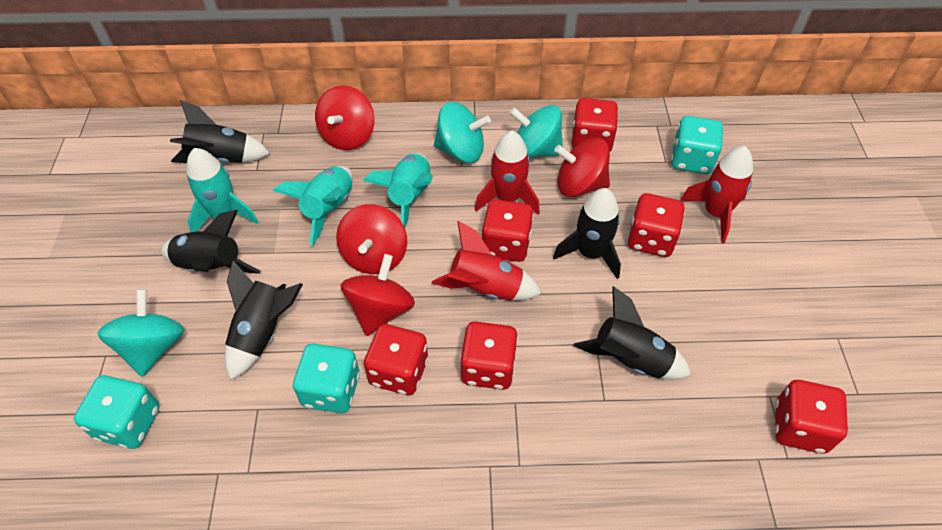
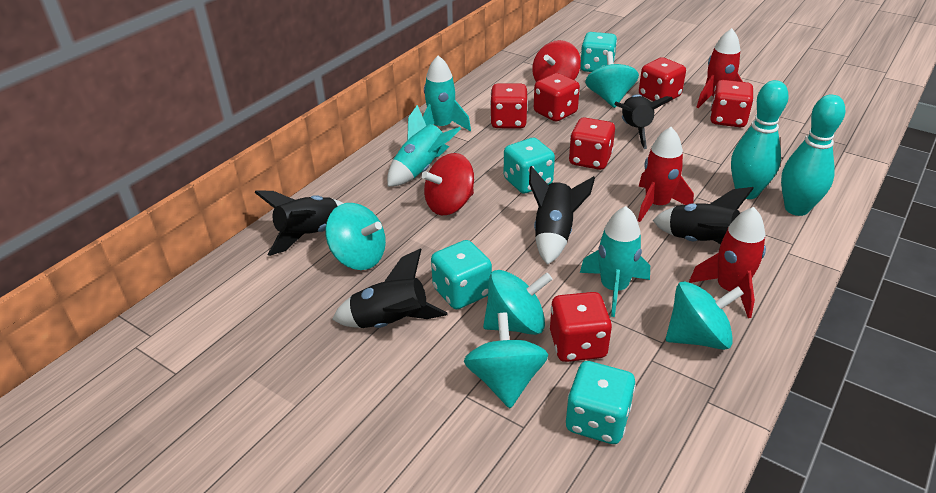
red spinning top: [315,85,375,150] [336,204,407,274] [341,254,415,336] [554,138,610,197] = 4 -> [422,153,474,215] [532,40,581,82] = 2
turquoise bowling pin: none = 0 -> [731,80,789,199] [781,94,845,216] = 2
turquoise dice: [74,375,160,449] [293,344,360,413] [671,116,723,174] = 3 -> [431,240,492,309] [504,138,555,194] [566,361,636,444] [580,32,617,72] = 4
turquoise spinning top: [98,289,184,376] [434,102,491,163] [509,105,563,159] = 3 -> [325,203,386,270] [464,313,548,408] [483,270,552,335] [585,51,639,108] [666,281,744,350] = 5

